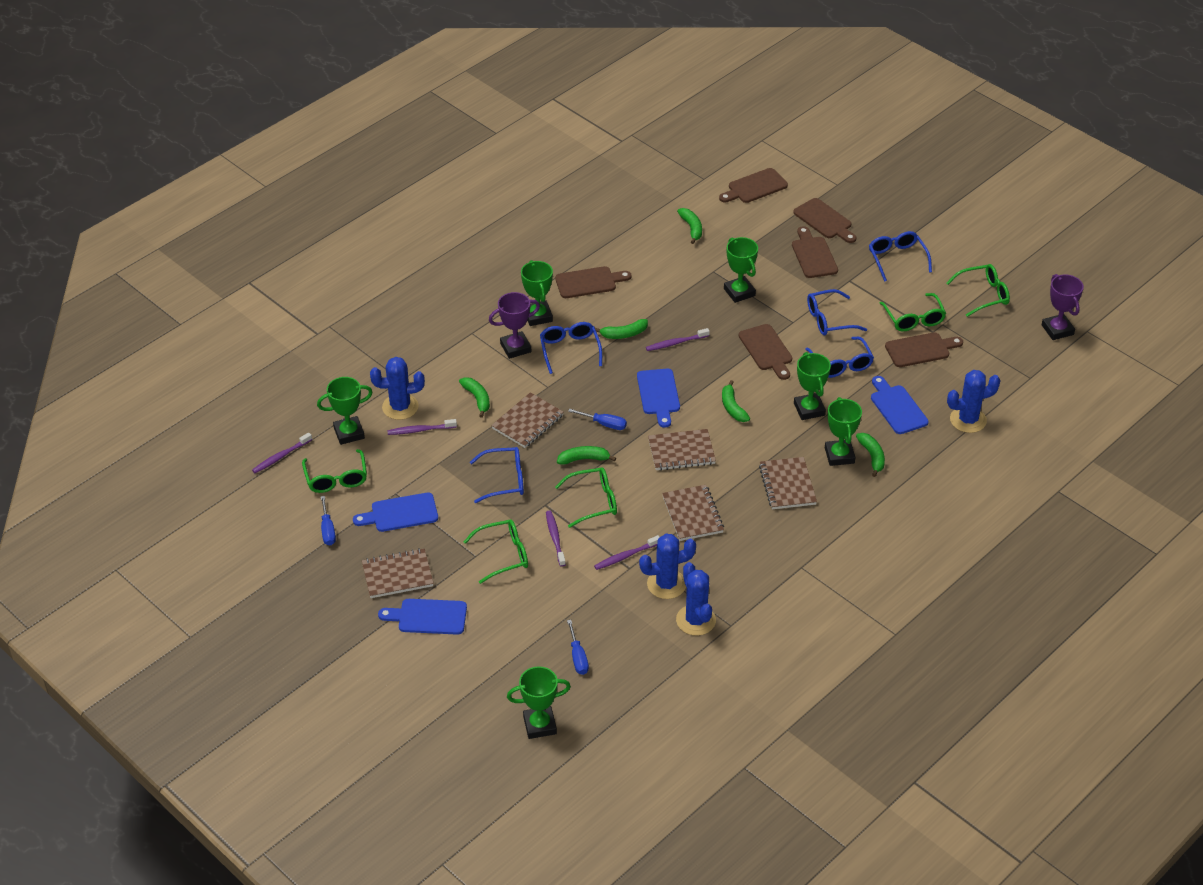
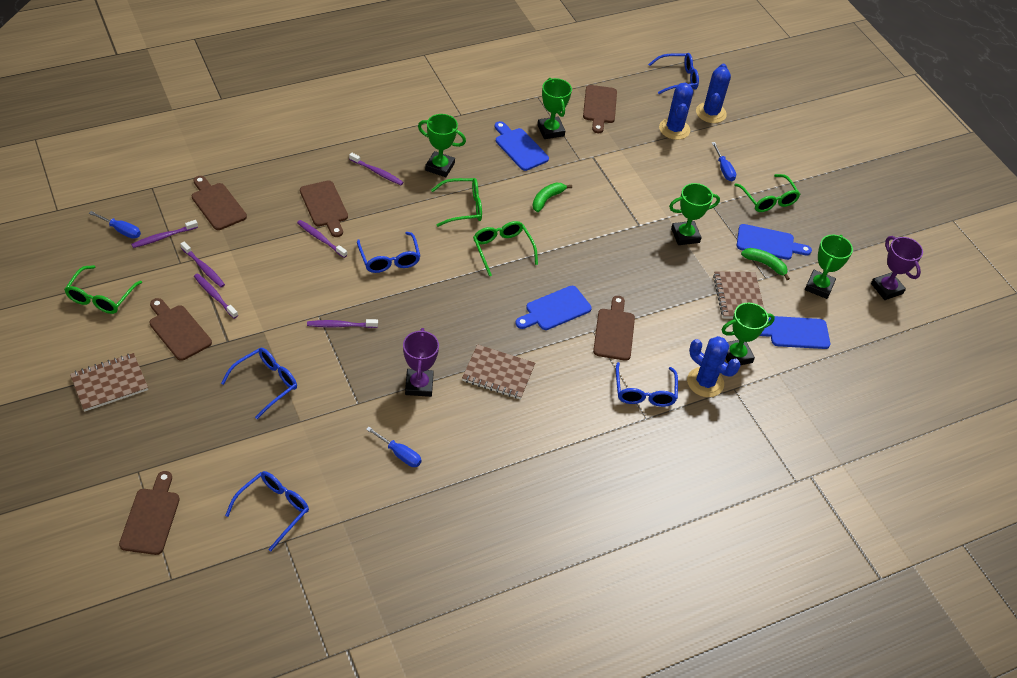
blue cactus: [370,357,425,420] [639,534,696,599] [676,562,716,636] [947,370,1001,433] = 4 -> [659,83,693,140] [687,336,740,397] [696,64,731,123] = 3
brown notebook: [362,548,434,598] [491,392,564,448] [648,429,716,471] [662,485,724,541] [759,457,817,509] = 5 -> [70,353,148,412] [462,344,535,399] [713,271,764,318] = 3
green banana: [459,377,490,418] [557,446,616,465] [595,319,648,339] [677,208,702,244] [722,380,750,422] [856,433,885,477] = 6 -> [533,183,572,212] [741,248,790,280] = 2
green glasses: [302,449,367,493] [464,519,528,584] [555,467,617,528] [879,293,946,331] [946,264,1010,317] = 5 -> [64,265,142,314] [431,178,482,227] [473,221,538,276] [734,174,800,212] = 4
green trophy: [317,377,373,445] [507,666,571,739] [521,260,553,326] [724,237,758,303] [794,352,831,420] [825,397,862,466] = 6 -> [418,114,466,177] [537,78,572,139] [669,183,720,245] [722,303,775,365] [805,235,853,299] = 5
purple toothbrush: [252,432,312,473] [387,419,457,435] [546,510,566,567] [594,535,659,570] [646,328,710,351] = 5 -> [131,220,198,248] [180,241,225,288] [194,274,238,319] [297,220,347,258] [307,319,378,328] [349,152,404,185] = 6

